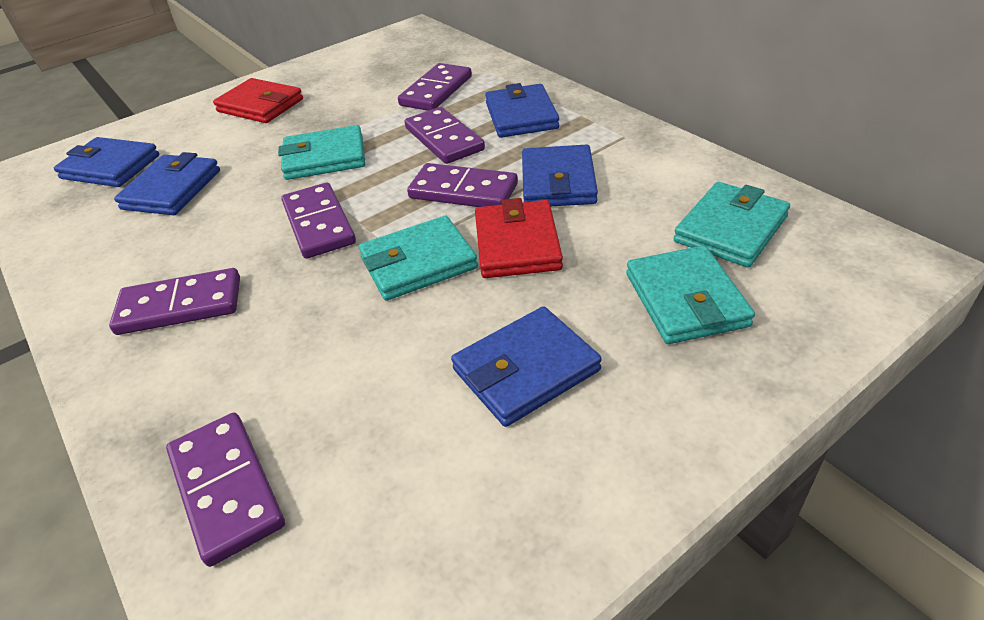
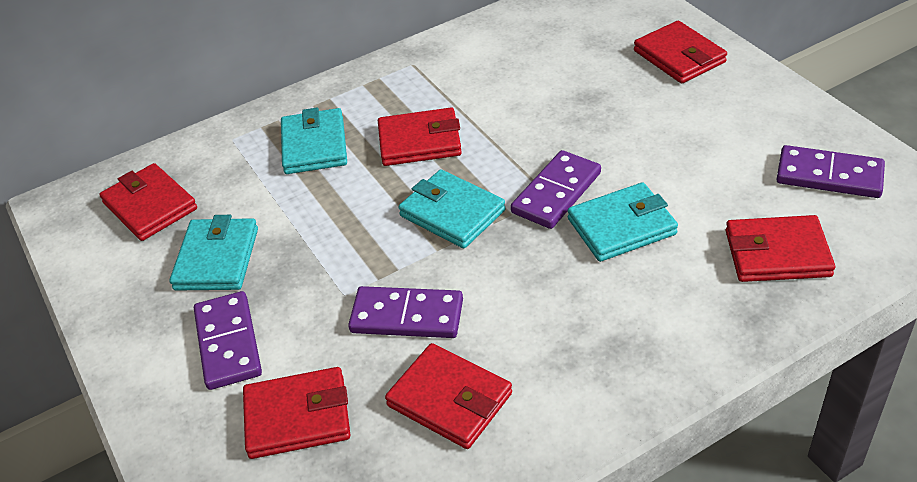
blue wallet: [54,137,159,187] [114,152,220,215] [451,306,602,427] [485,83,559,138] [522,144,598,206] = 5 -> none = 0
purple domino: [109,268,240,335] [166,413,285,567] [281,182,356,259] [398,63,472,111] [405,107,485,164] [407,163,518,207] = 6 -> [194,291,262,390] [348,286,463,338] [511,150,601,229] [776,145,885,198] = 4
red wallet: [213,78,303,123] [475,198,563,278] = 2 -> [99,163,197,241] [243,367,350,459] [378,108,462,166] [385,343,512,449] [634,21,727,84] [725,215,835,282] = 6

